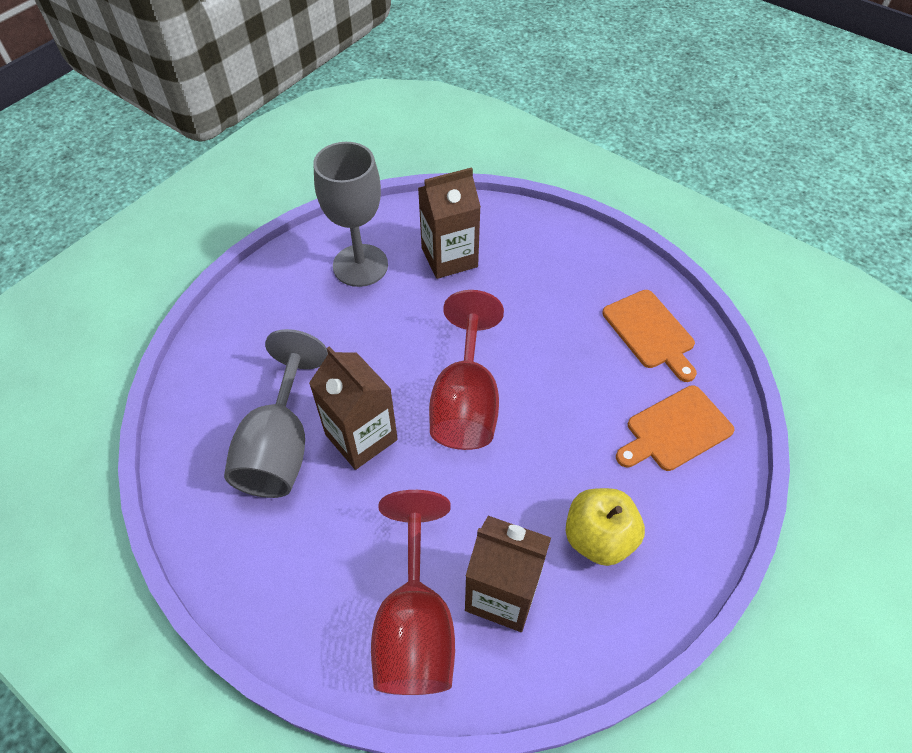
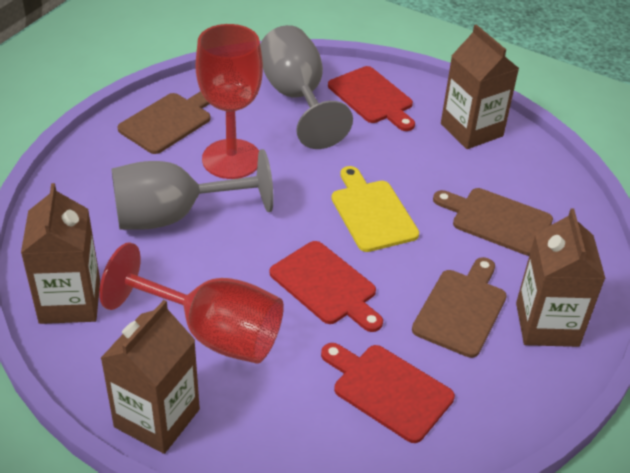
brown carton: [309,346,398,470] [418,167,481,279] [465,516,551,632] = 3 -> [21,183,100,324] [101,300,200,454] [441,25,519,149] [516,208,606,347] = 4
brown cutting board: none = 0 -> [117,91,211,154] [412,257,507,358] [433,188,553,256] = 3
orange cutting board: [602,290,697,382] [616,385,734,471] = 2 -> none = 0
red cutting board: none = 0 -> [270,241,383,332] [321,343,455,443] [328,66,415,131] = 3
yellow apple: [566,488,645,566] = 1 -> none = 0
yellow cutting board: none = 0 -> [331,166,419,252] = 1

